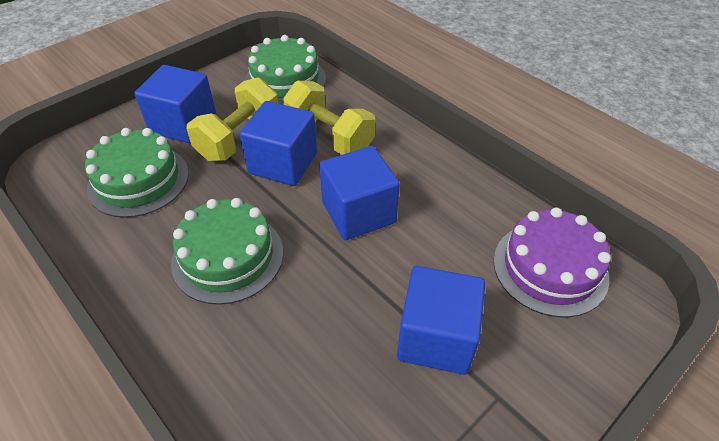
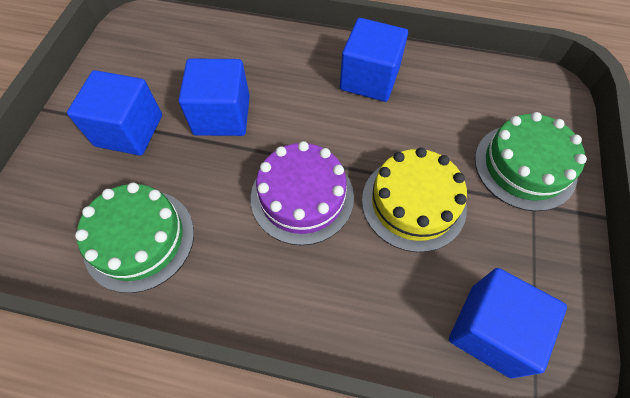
green cake: [85,128,189,218] [171,198,283,305] [244,35,326,105] = 3 -> [75,183,194,293] [475,112,587,211] = 2
yellow cake: none = 0 -> [362,147,467,252] = 1
yellow dumbbell: [187,77,279,161] [283,80,375,155] = 2 -> none = 0

